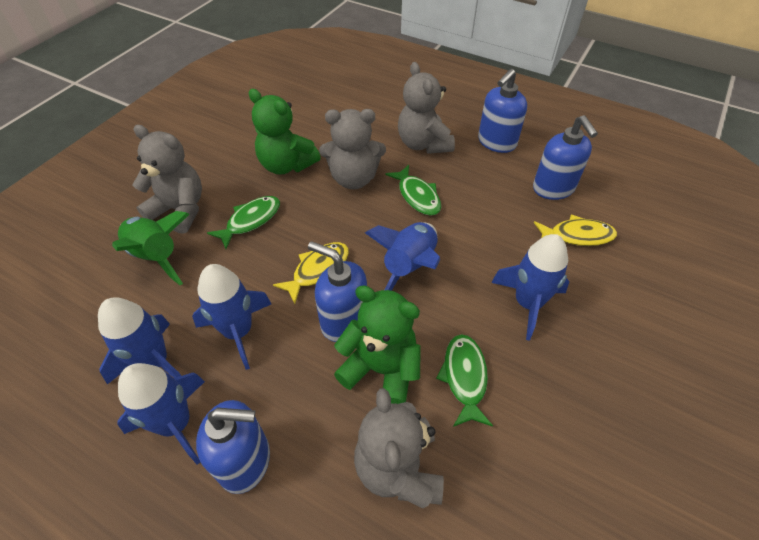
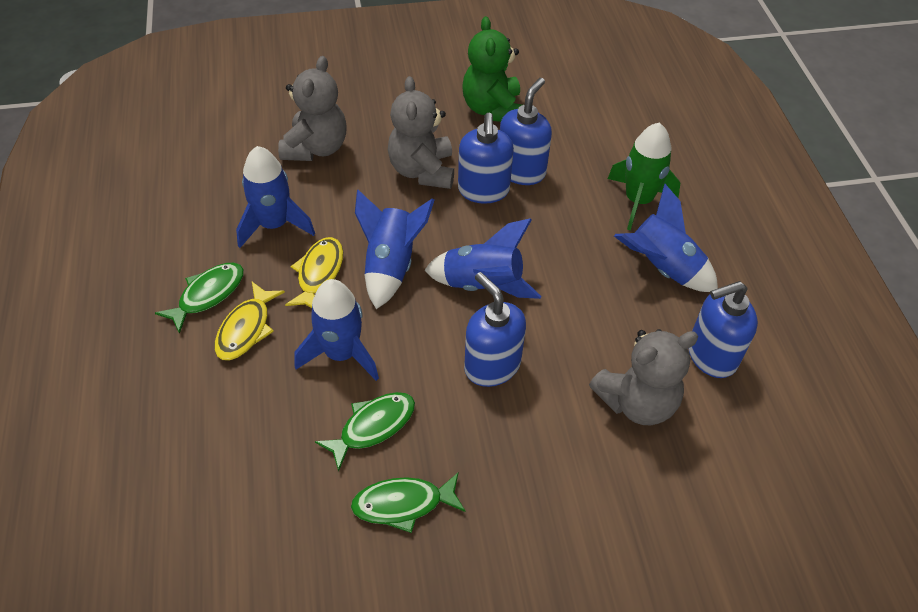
green teddy bear: [248,89,321,175] [334,285,421,404] = 2 -> [462,16,522,122] = 1
grey teddy bear: [133,125,202,234] [319,109,386,189] [354,388,444,509] [398,62,455,154] = 4 -> [278,56,347,161] [388,76,454,189] [589,329,699,425] = 3

